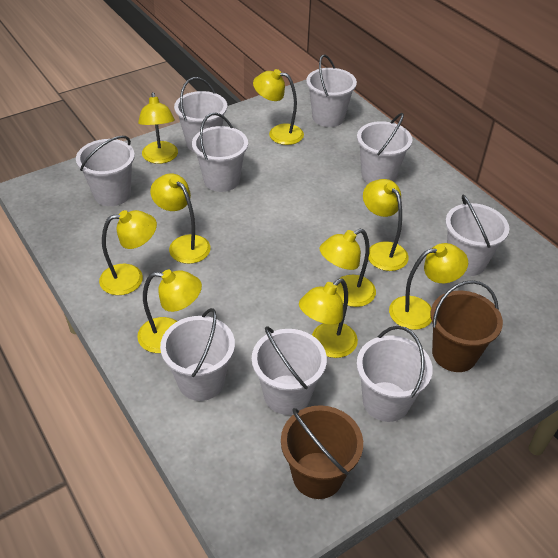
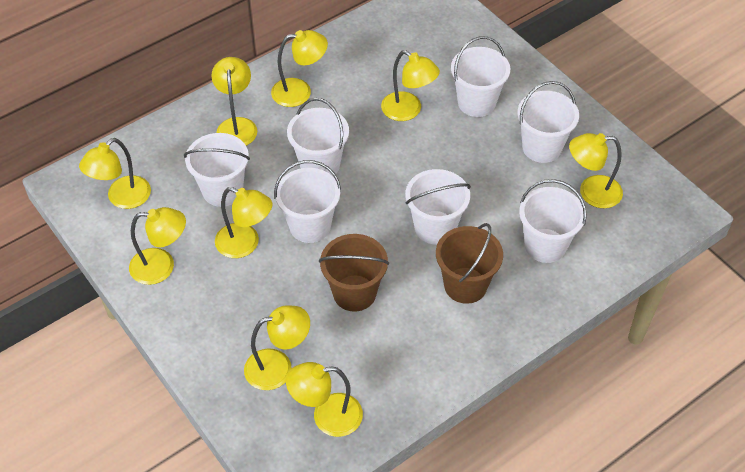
white bucket: [76,136,135,206] [160,308,235,401] [174,77,227,152] [192,113,248,192] [252,326,327,415] [306,54,357,127] [356,326,433,422] [357,113,412,183] [445,195,509,276] = 9 -> [184,133,250,207] [274,160,341,243] [287,98,349,176] [405,169,471,244] [451,36,510,117] [517,81,579,163] [519,179,587,263] = 7

